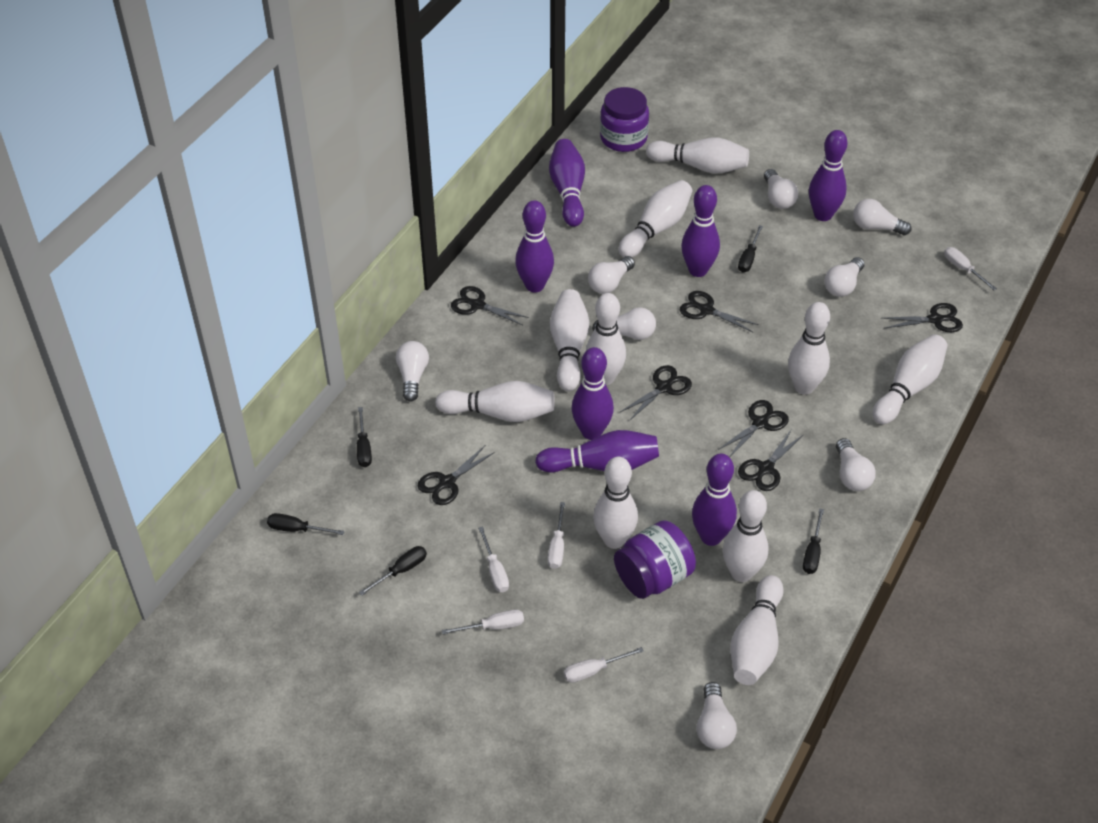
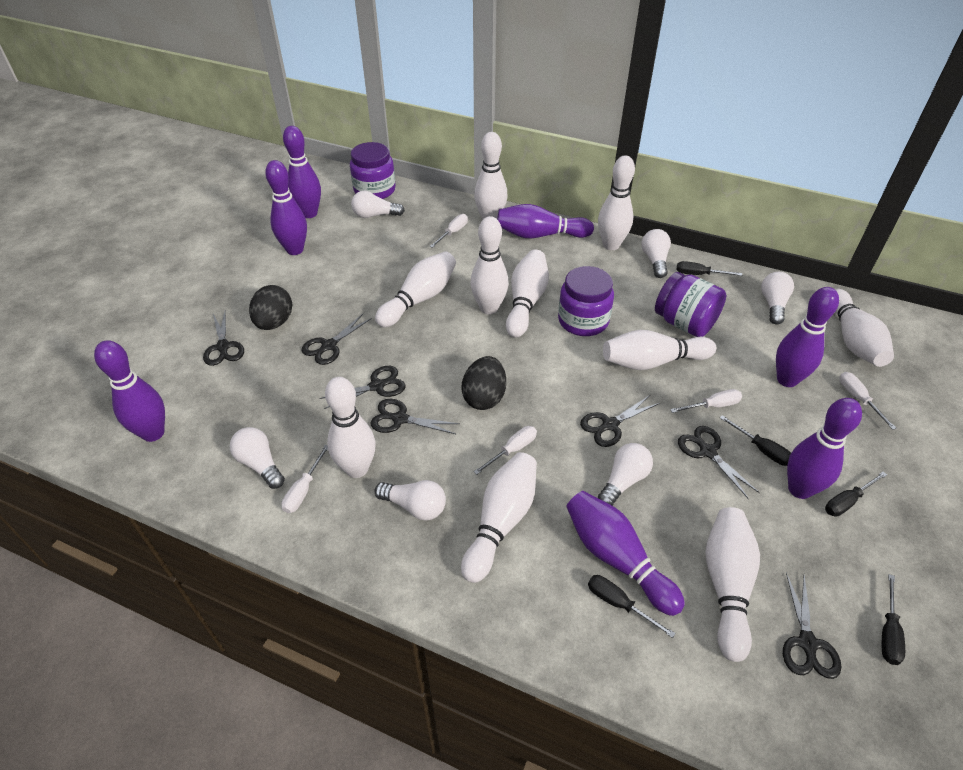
black egg: none = 0 -> [249,285,293,330] [461,356,506,410] = 2
purple jar: [600,87,649,152] [614,520,696,599] = 2 -> [350,142,396,199] [558,266,614,336] [655,272,726,337] = 3
white light bulb: [396,341,429,402] [588,256,635,294] [592,307,656,340] [696,682,737,749] [764,169,798,209] [824,257,865,297] [836,438,876,491] [853,199,911,235] = 8 -> [230,427,285,489] [351,191,405,218] [374,480,446,520] [598,443,653,506] [641,229,671,278] [761,272,794,324] = 6

